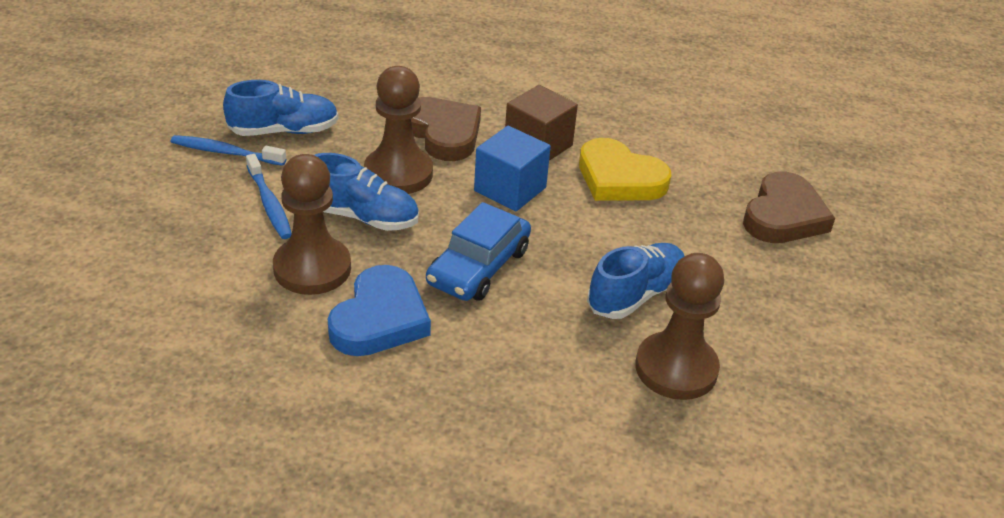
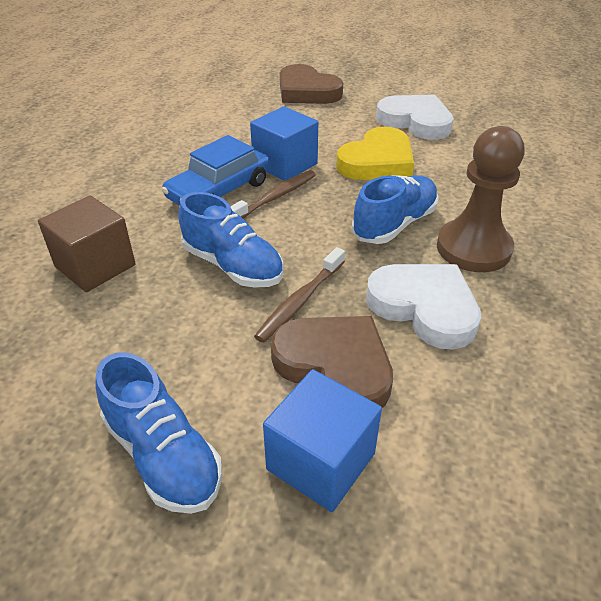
blue cube: [474,126,551,211] = 1 -> [250,106,318,181] [263,369,382,512] = 2
blue heart: [328,265,431,356] = 1 -> none = 0
blue toothbrush: [171,135,286,166] [246,154,292,239] = 2 -> none = 0
brown pawn: [273,154,351,295] [364,66,433,194] [635,253,724,400] = 3 -> [437,126,525,272] = 1
brown toothbrush: none = 0 -> [230,170,316,219] [254,247,345,343] = 2
white heart: none = 0 -> [366,264,481,350] [376,95,454,140] = 2

